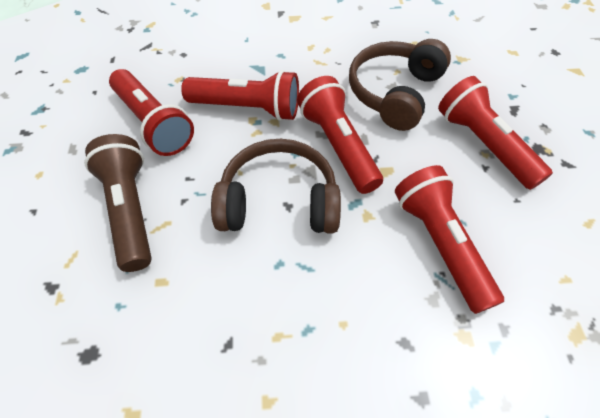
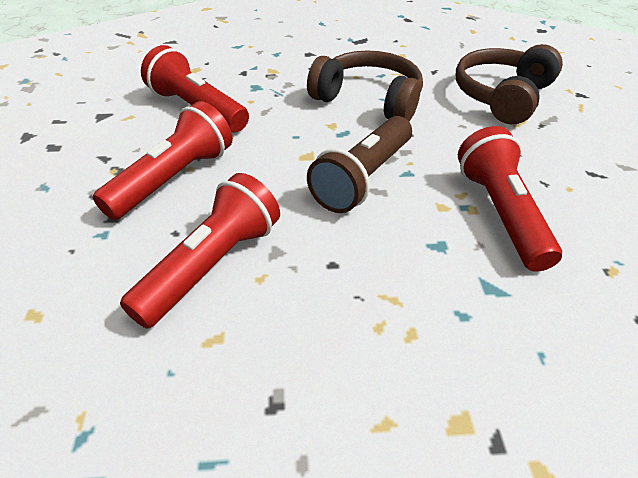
red flashlight: [109,69,194,156] [181,70,299,121] [297,76,383,194] [395,165,504,314] [438,76,553,190] = 5 -> [93,101,233,220] [120,173,280,329] [141,45,249,132] [458,126,562,272] = 4

